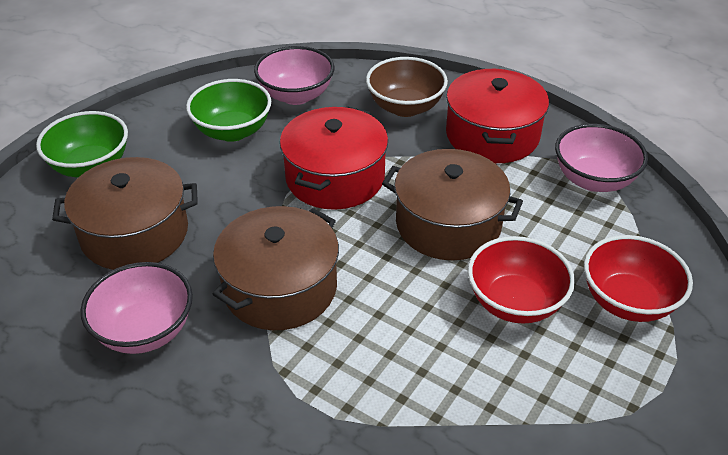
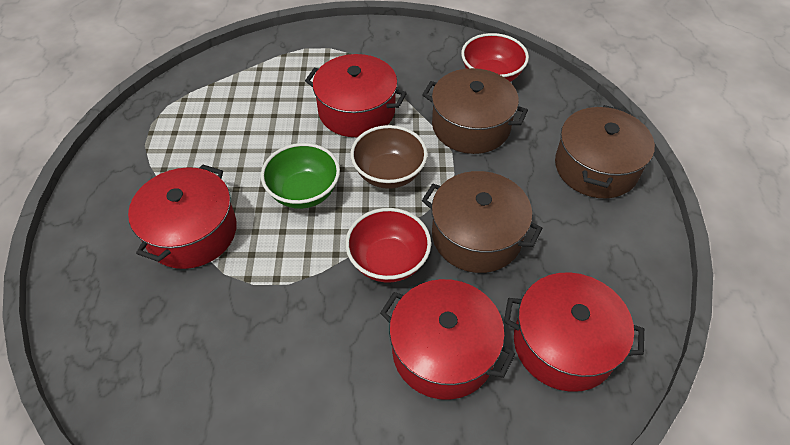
green bowl: [36,111,128,178] [186,79,271,142] = 2 -> [261,143,340,209] = 1
pink bowl: [81,262,193,354] [254,46,334,105] [555,124,648,192] = 3 -> none = 0
red pot: [280,107,388,210] [446,69,549,163] = 2 -> [128,164,237,269] [305,54,407,137] [380,279,515,400] [504,272,644,392] = 4

